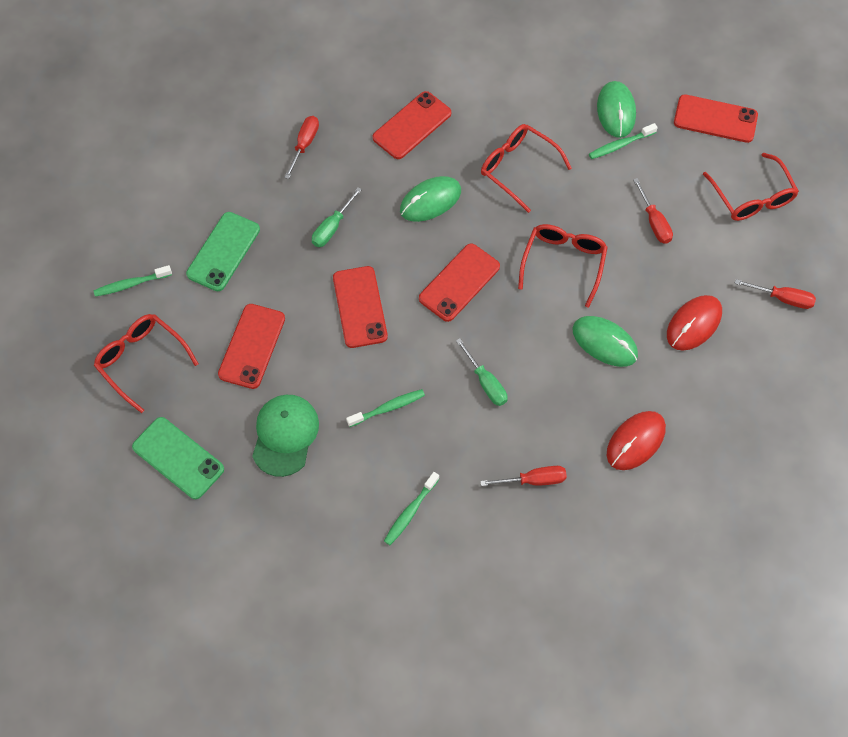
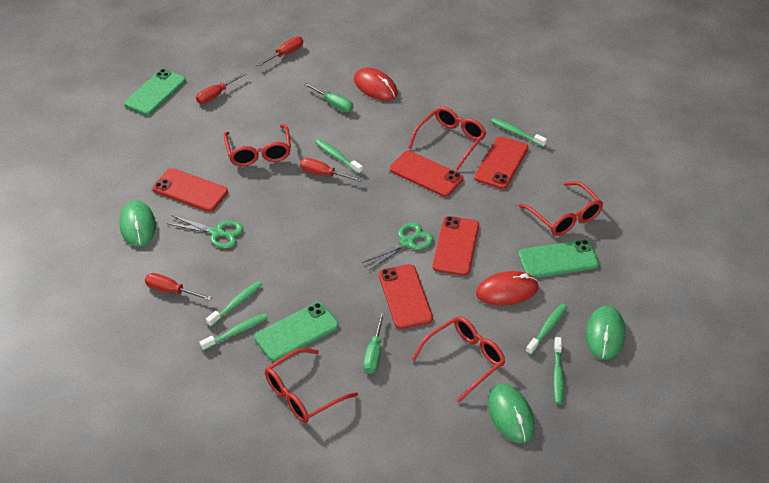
green cap: [252,395,319,477] = 1 -> none = 0
green phone: [132,417,224,499] [186,212,260,291] = 2 -> [124,69,186,115] [254,302,339,361] [518,240,599,278] = 3
green scissors: none = 0 -> [167,215,243,248] [362,222,434,270] = 2
green toothbrush: [93,265,172,297] [346,389,425,427] [384,472,439,545] [589,123,658,159] = 4 -> [199,313,268,351] [206,281,263,327] [315,139,363,174] [491,118,547,147] [526,304,567,355] [553,337,564,404] = 6
red glasses: [94,314,199,413] [481,124,572,213] [518,224,608,308] [703,153,799,221] = 4 -> [224,124,291,166] [265,348,358,423] [408,107,486,171] [411,316,505,403] [519,181,603,236] = 5

